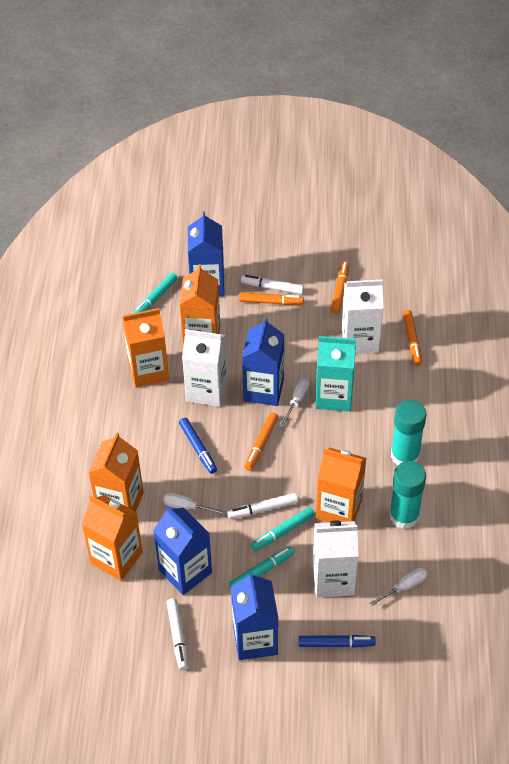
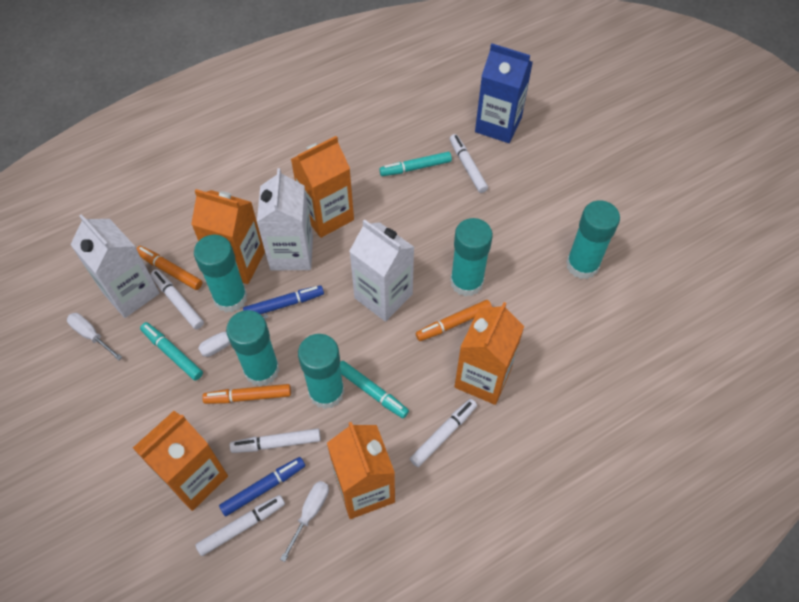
blue carton: [153,506,212,595] [188,212,225,297] [231,571,278,660] [242,318,284,406] = 4 -> [475,43,533,143] = 1
orange marker: [239,292,304,305] [244,412,278,471] [331,261,349,314] [403,310,422,366] = 4 -> [136,246,202,290] [202,384,291,404] [416,300,492,341] = 3
turquoise carton: [315,336,356,412] = 1 -> none = 0
turquoise glue stick: [389,461,426,529] [391,400,426,465] = 2 -> [194,235,247,312] [226,310,280,386] [298,334,345,409] [450,218,493,297] [566,200,620,279] = 5
white marker: [167,598,188,670] [227,493,298,519] [241,275,304,294] = 3 -> [151,269,204,329] [196,495,285,556] [230,428,321,453] [410,399,477,467] [450,134,488,193] = 5

